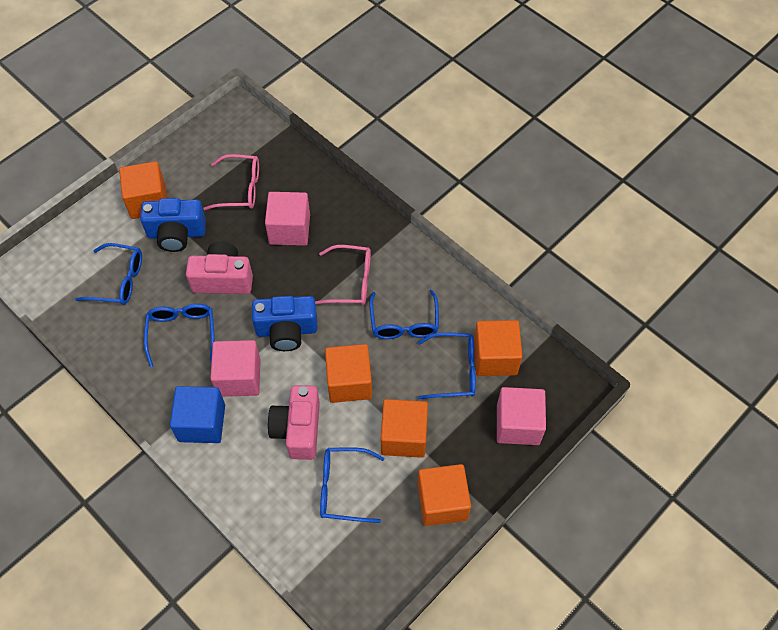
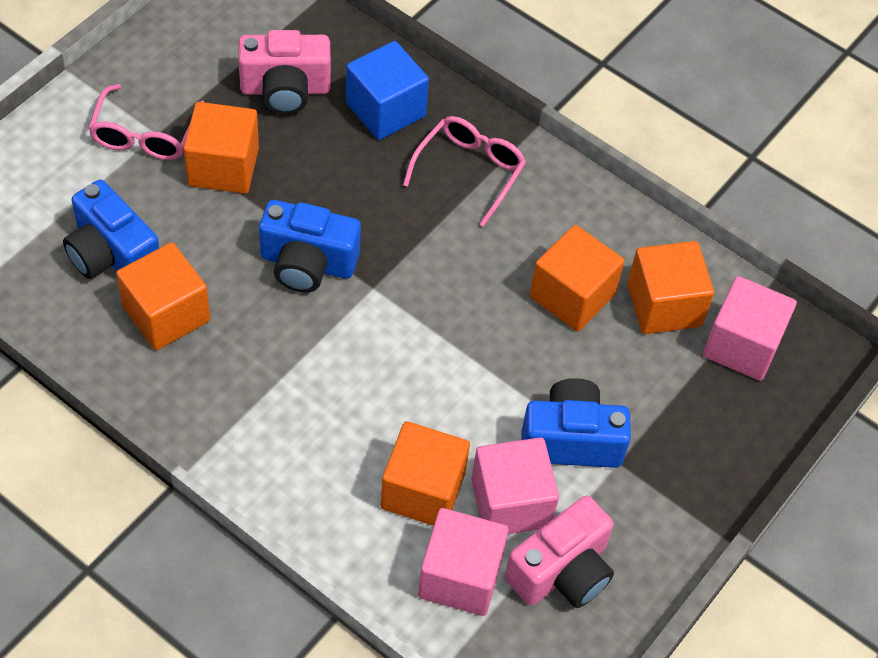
blue camera: [140,198,206,252] [252,296,318,351] = 2 -> [63,180,159,279] [259,200,361,292] [522,378,631,468] = 3
blue glasses: [75,243,142,305] [144,304,215,367] [320,447,384,523] [369,290,439,339] [417,332,476,399] = 5 -> none = 0

